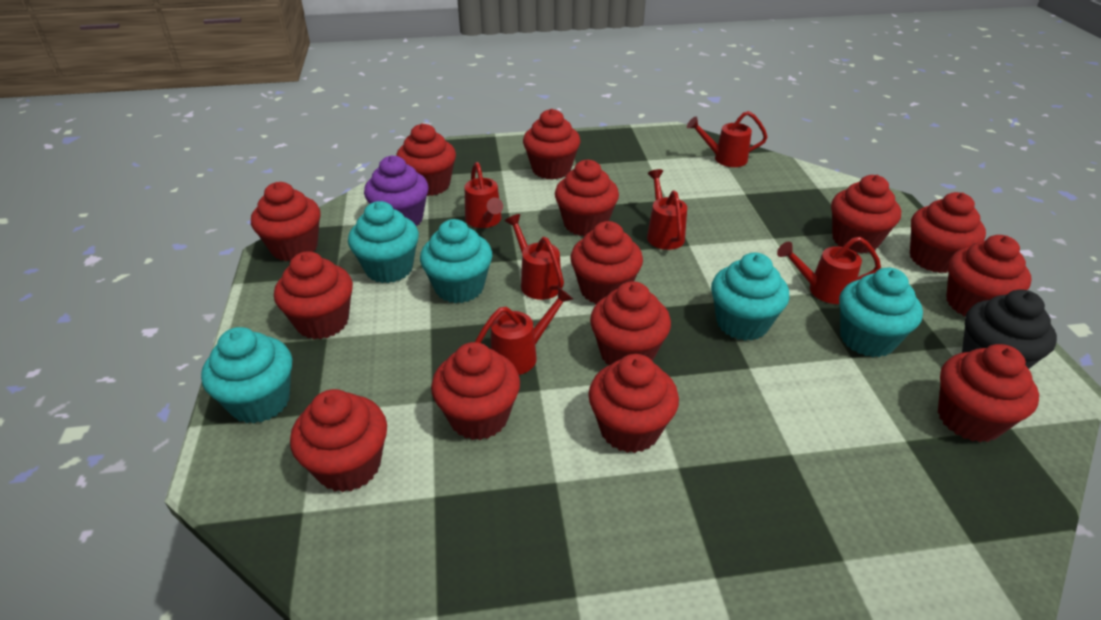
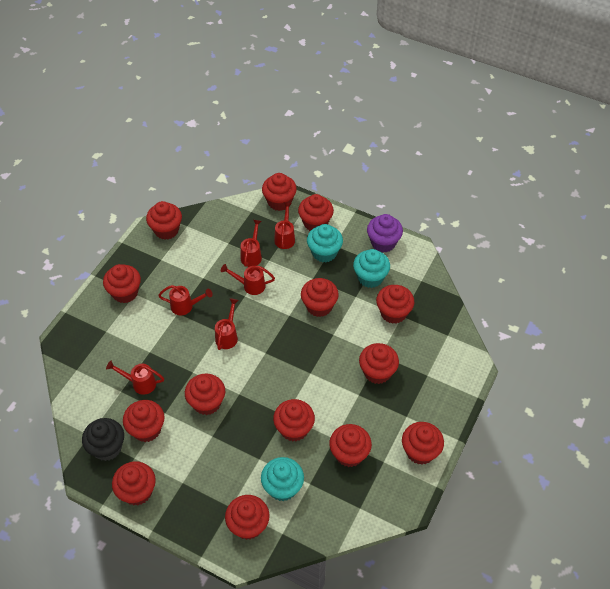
turquoise cupcake: [201,327,292,424] [348,201,419,283] [420,219,492,303] [711,253,790,341] [839,267,923,357] = 5 -> [261,457,304,501] [307,224,343,262] [353,249,390,288] = 3

